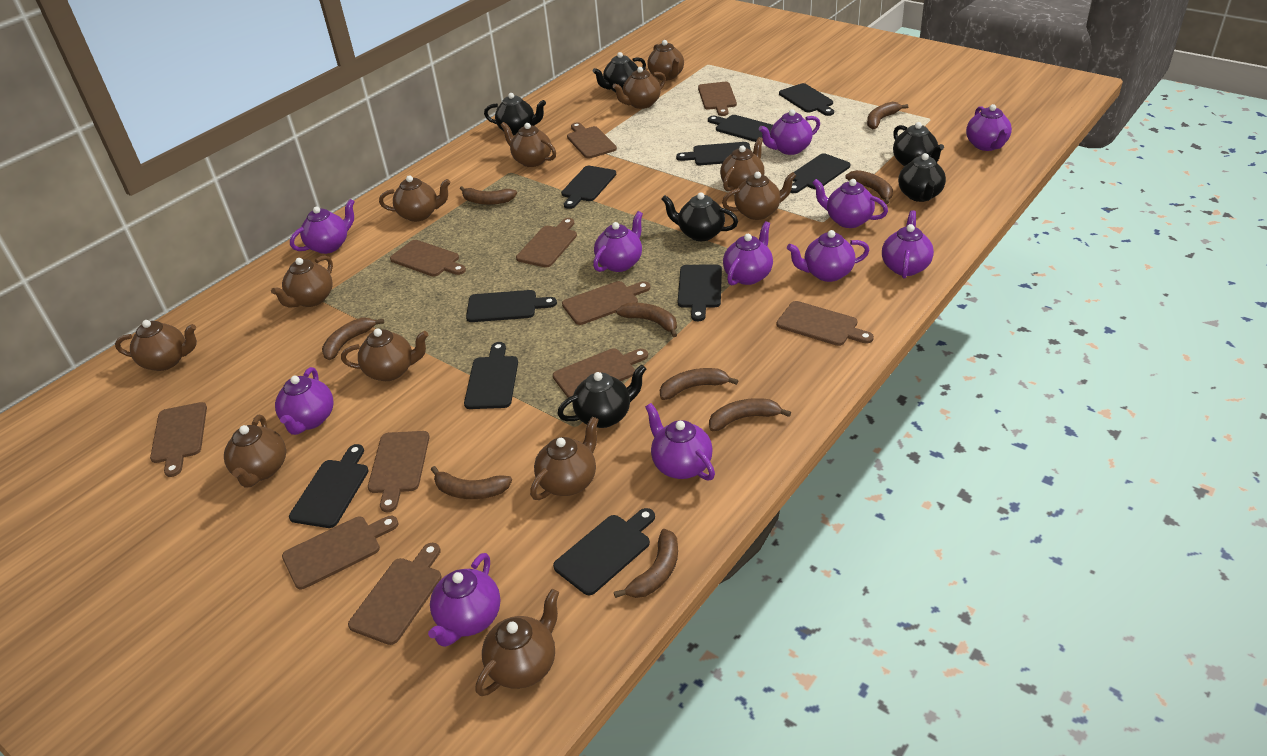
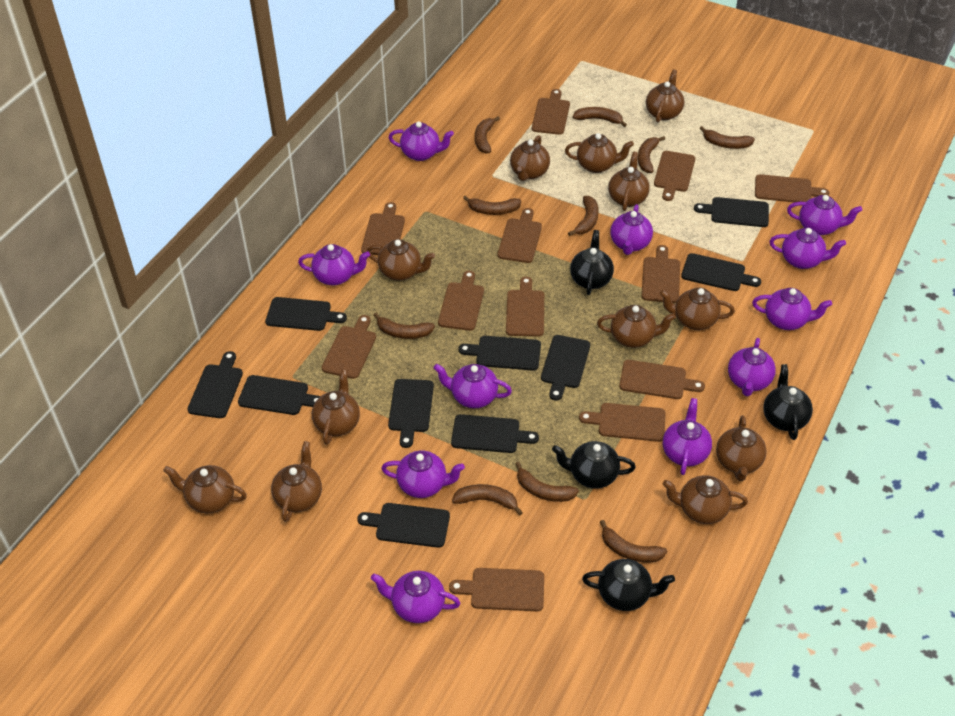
black teapot: [484,93,546,135] [557,364,646,428] [593,52,646,92] [661,192,738,241] [893,122,944,167] [898,153,946,202] = 6 -> [552,441,636,489] [570,230,614,295] [582,559,675,611] [763,364,813,440] = 4
brown banana: [322,318,384,360] [431,466,512,499] [460,186,517,205] [614,529,678,598] [616,303,677,337] [660,368,739,400] [709,398,791,431] [846,170,893,204] [867,102,908,130] = 9 -> [374,313,435,339] [452,484,523,515] [463,196,522,215] [475,116,500,153] [515,462,579,502] [568,196,599,236] [573,107,627,127] [600,520,667,563] [638,136,665,173] [700,126,755,149] = 10
brown cutting board: [150,402,207,477] [282,516,399,589] [348,543,442,645] [368,431,429,512] [390,240,466,277] [516,218,577,268] [553,348,648,398] [562,281,650,325] [567,123,617,159] [698,82,737,116] [776,301,874,346] = 11 -> [322,315,376,379] [361,202,405,255] [438,271,484,331] [449,568,544,611] [498,208,542,263] [506,277,544,337] [532,89,570,135] [579,403,666,442] [619,360,705,399] [642,245,680,303] [654,151,695,201] [755,174,830,202] = 12

